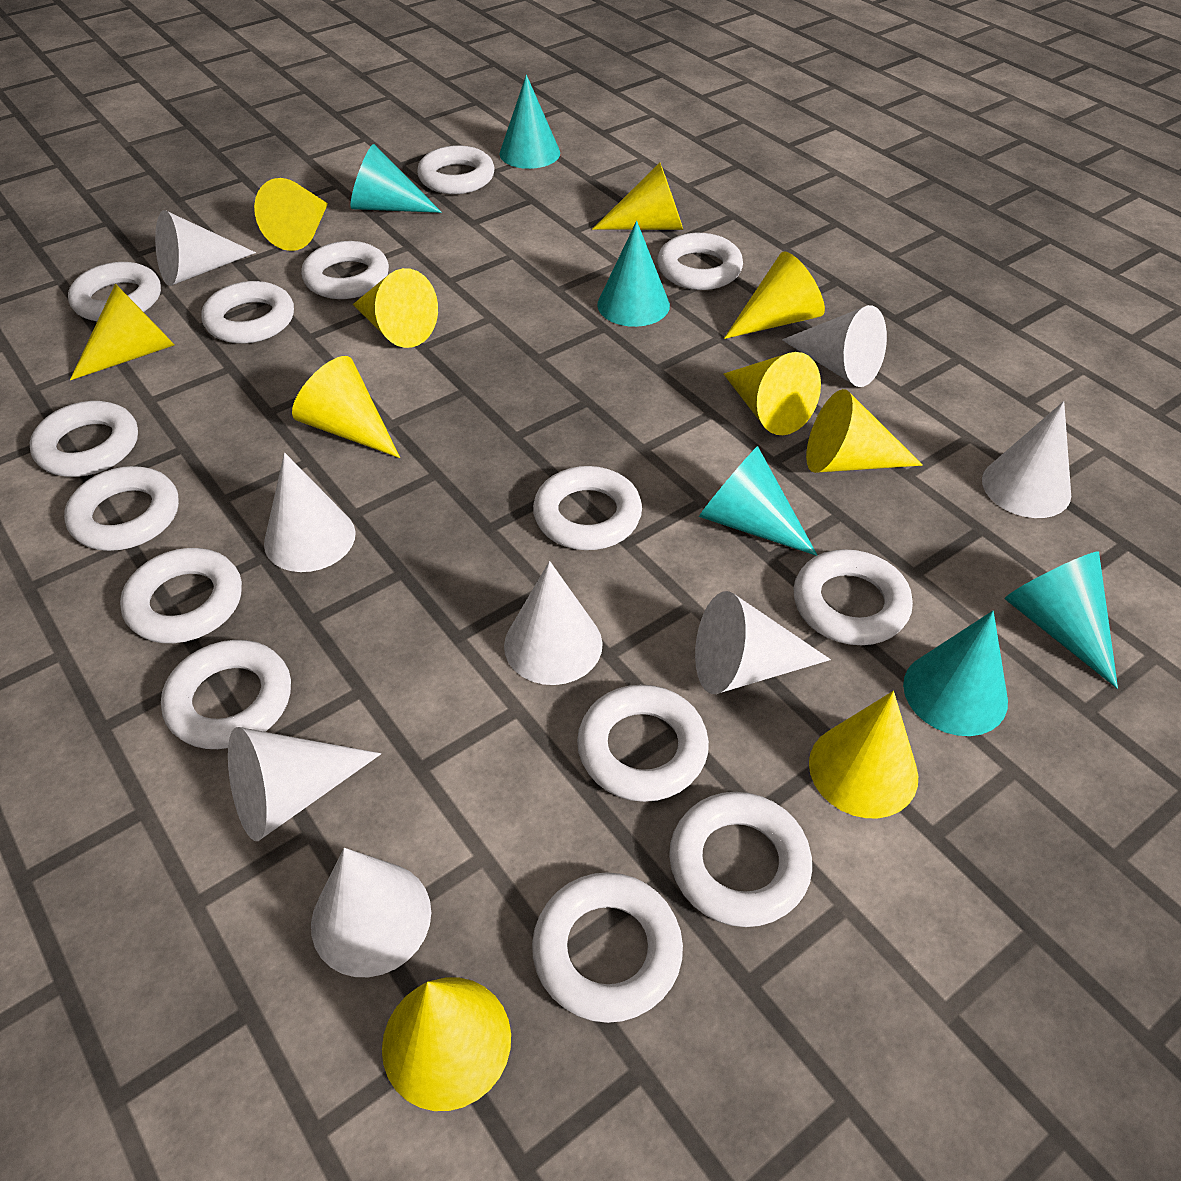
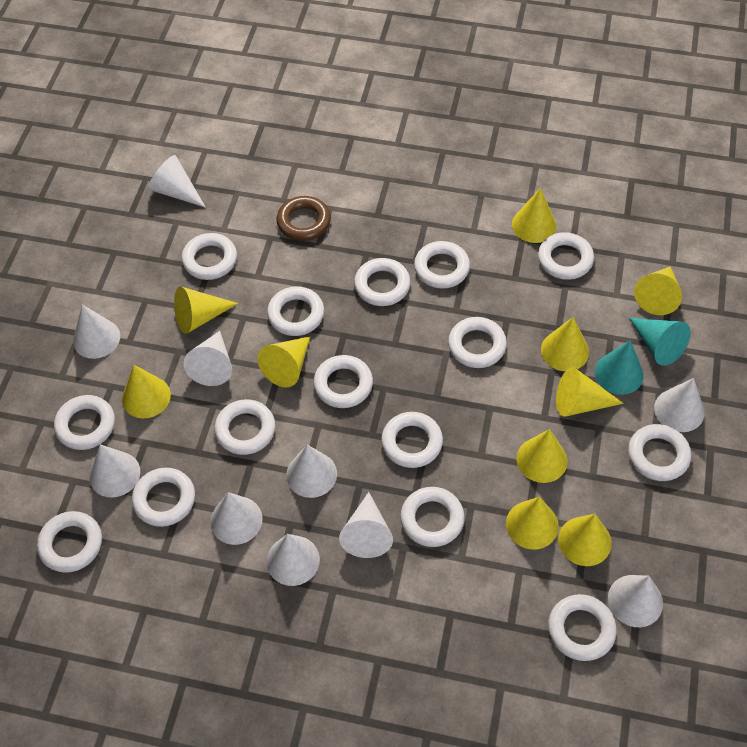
brown ring: none = 0 -> [277,196,331,241] = 1
turquoise cone: [351,144,442,213] [499,75,560,169] [597,221,670,327] [699,446,817,556] [903,611,1008,736] [1004,552,1118,689] = 6 -> [595,340,644,395] [629,318,691,366] = 2
white cone: [155,210,256,286] [228,727,381,841] [264,453,356,572] [311,848,431,977] [504,561,603,685] [695,591,831,694] [782,305,887,387] [982,401,1071,518] = 8 -> [73,305,120,359] [90,444,140,498] [148,155,206,208] [184,331,232,386] [210,492,263,545] [267,534,320,586] [286,445,337,498] [339,492,393,558] [608,575,663,627] [654,378,704,432] = 10
white ring: [30,401,138,477] [64,466,179,551] [68,262,161,321] [120,548,242,643] [161,640,291,749] [201,281,294,344] [301,241,389,299] [417,145,494,194] [532,872,683,1023] [533,466,642,550] [577,685,709,802] [657,233,743,290] [669,792,812,927] [794,549,913,645] = 14 -> [37,511,102,573] [54,395,115,450] [132,468,195,527] [182,233,237,280] [214,399,275,455] [267,286,324,336] [313,355,373,408] [354,258,411,306] [381,412,443,468] [400,487,465,547] [414,241,470,289] [448,317,507,368] [538,232,594,280] [548,594,617,661] [628,424,691,481] = 15

